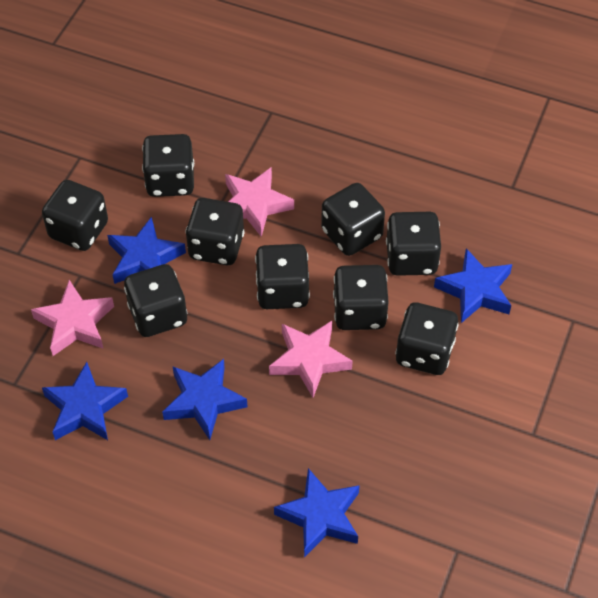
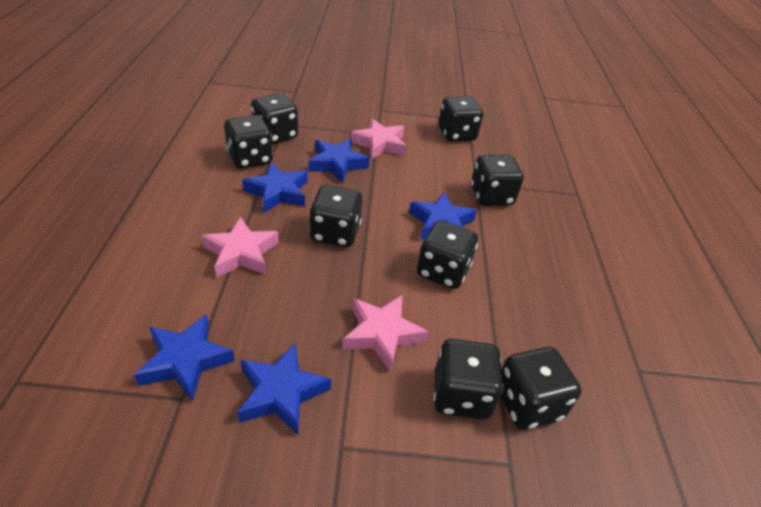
black dice: [42,180,108,251] [124,264,187,337] [142,134,194,197] [186,198,245,265] [255,244,310,309] [321,183,385,256] [333,265,389,330] [386,212,441,276] [395,302,458,375] = 9 -> [224,115,273,169] [251,93,298,144] [309,185,362,247] [417,220,478,289] [433,339,503,420] [438,96,483,142] [471,155,524,206] [500,347,581,430] = 8

